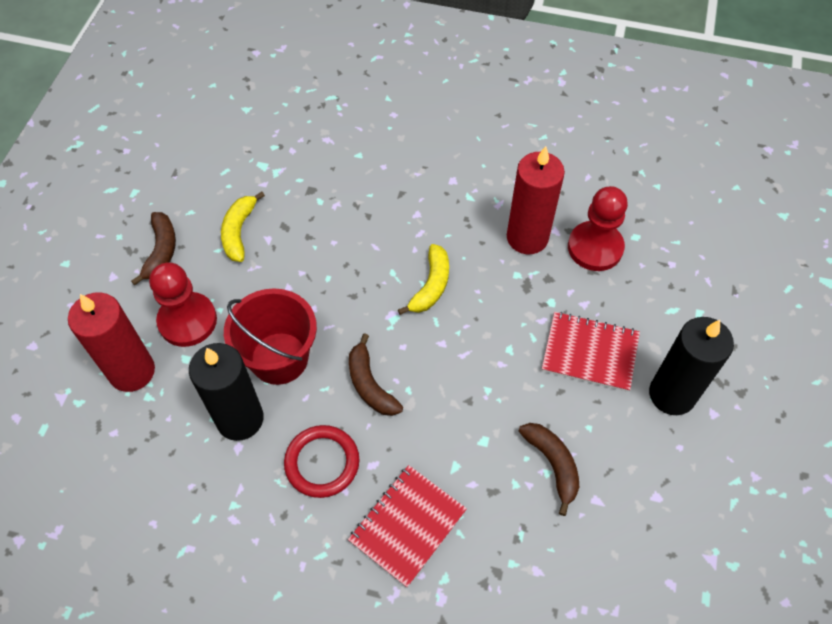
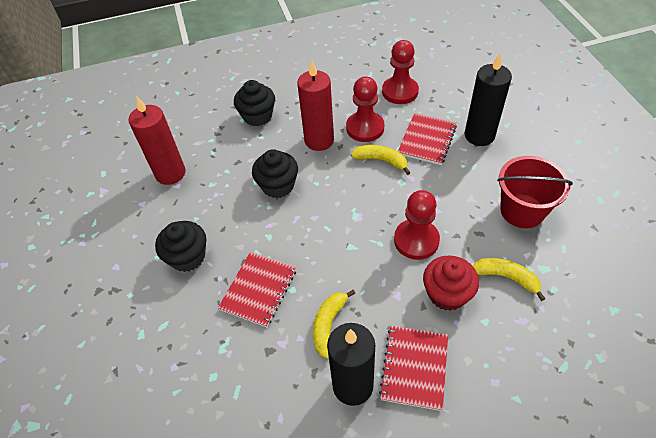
black cupcake: none = 0 -> [155,221,206,272] [234,80,275,126] [252,149,298,198] = 3
brown banana: [131,212,176,285] [349,333,403,416] [519,423,579,516] = 3 -> none = 0
red cupcake: none = 0 -> [423,256,479,311] = 1
red notebook: [348,465,467,587] [542,312,640,392] = 2 -> [218,252,297,327] [379,326,448,411] [398,113,457,165] = 3
red pawn: [149,262,217,347] [568,186,628,271] = 2 -> [346,77,384,142] [382,40,419,104] [394,190,440,260] = 3
red ring: [284,425,359,498] = 1 -> none = 0
yellow banana: [221,191,265,262] [398,244,449,315] = 2 -> [313,290,355,359] [351,145,411,175] [473,258,546,301] = 3

